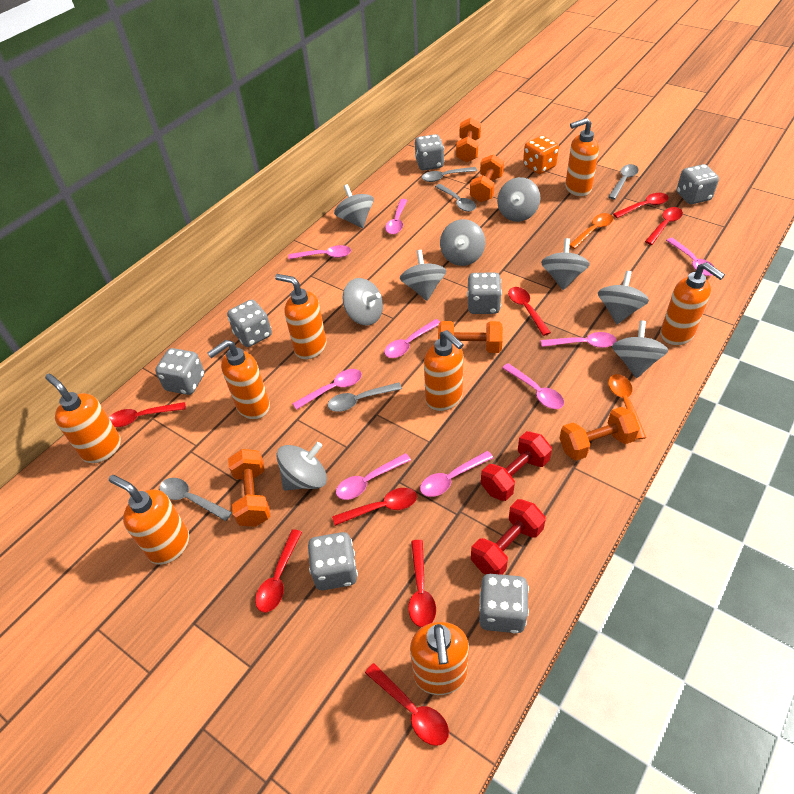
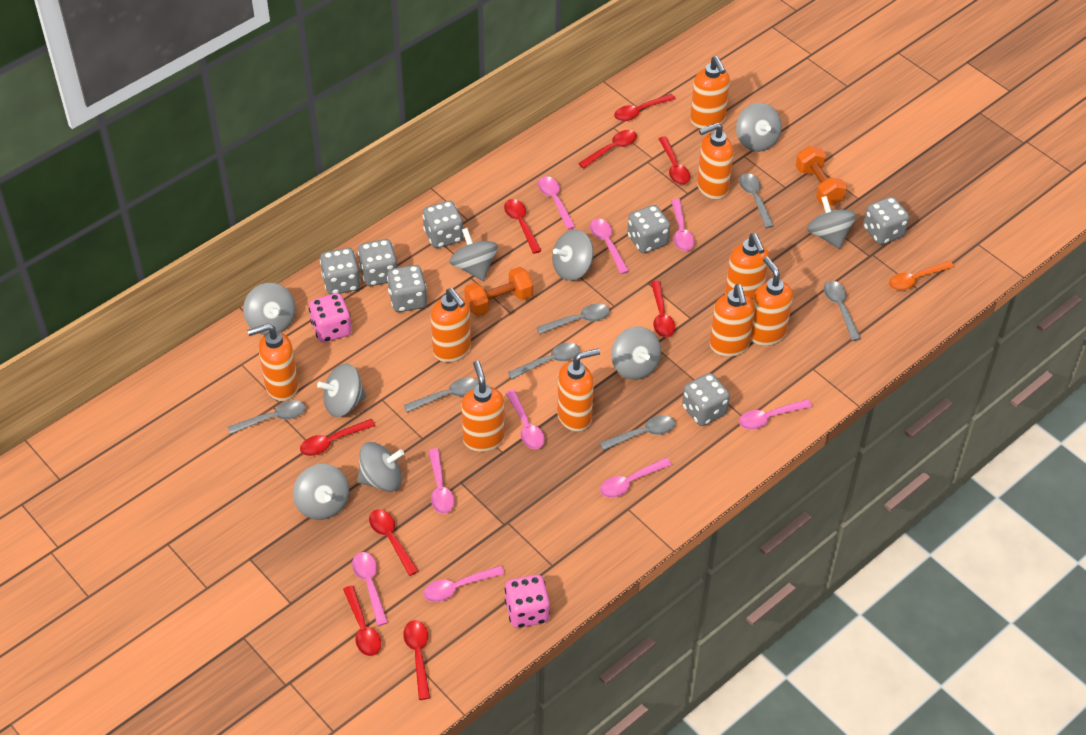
grey spoon: [159,478,232,521] [328,382,402,412] [422,167,477,182] [435,184,476,212] [608,164,639,199] = 5 -> [228,400,305,434] [404,377,479,412] [508,343,580,379] [537,304,610,334] [600,415,675,450] [739,173,774,228] [824,281,861,341] = 7
orange dice: [523,136,559,174] = 1 -> none = 0
orange dumbbell: [228,449,270,527] [438,321,503,353] [456,117,481,163] [470,154,504,202] [559,407,640,461] = 5 -> [464,267,533,316] [796,146,847,206] = 2
orange soap dispenser: [45,374,121,464] [109,475,189,565] [207,340,270,420] [275,274,326,360] [410,622,469,695] [424,330,464,411] [565,118,599,197] [660,262,725,346] = 8 -> [247,324,298,401] [431,288,471,362] [461,361,505,452] [557,348,600,432] [690,56,730,129] [697,123,733,200] [710,284,755,357] [725,233,769,300] [750,256,793,346] = 9
orange spoon: [569,213,613,249] [608,374,646,440] = 2 -> [889,261,954,291] = 1
pink dice: none = 0 -> [309,293,352,343] [505,575,550,628] = 2
red dumbbell: [471,499,546,575] [481,431,552,501] = 2 -> none = 0
red spoon: [109,402,186,427] [255,529,302,612] [332,488,417,526] [365,663,449,746] [408,540,436,627] [508,287,551,336] [613,193,669,218] [645,207,683,245] = 8 -> [300,419,375,456] [343,585,381,656] [369,509,418,576] [403,620,430,700] [504,199,542,254] [578,130,637,169] [614,94,676,121] [651,281,675,337] [658,136,690,185] = 9

